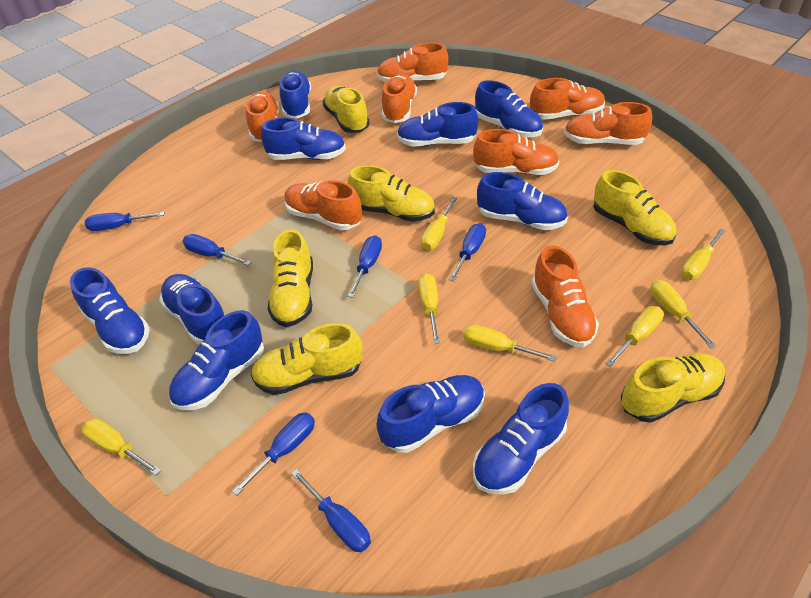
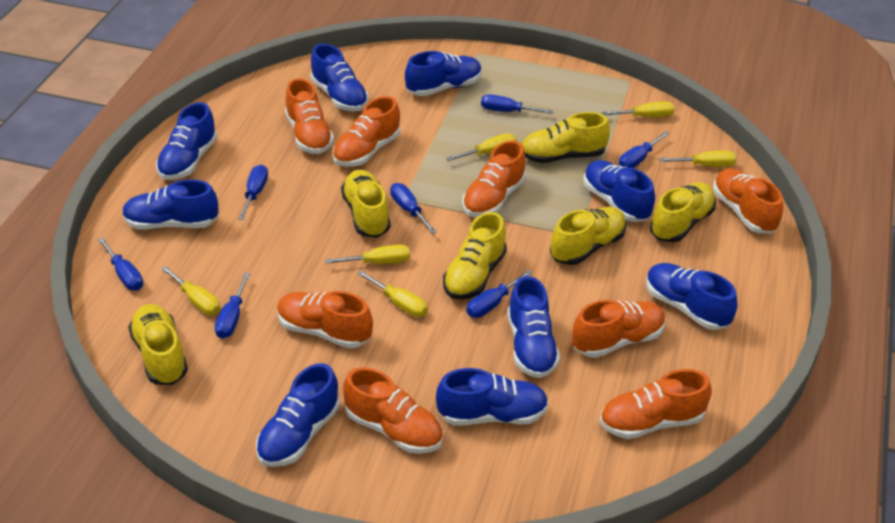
blue screwdriver: [85,212,165,231] [183,234,251,266] [232,412,315,495] [291,468,371,552] [348,235,382,298] [449,223,486,282] = 6 -> [98,237,143,290] [215,273,250,339] [238,165,268,220] [390,183,437,234] [467,270,533,318] [481,94,554,114] [619,131,670,168] = 7
blue shoe: [70,267,150,354] [159,274,225,345] [169,310,264,410] [261,117,346,160] [279,71,311,119] [377,375,485,453] [397,102,478,146] [473,383,569,495] [475,80,543,137] [477,172,568,230] = 10 -> [122,179,219,230] [156,102,217,180] [256,363,340,467] [311,44,369,111] [405,51,482,96] [436,368,549,425] [507,276,560,378] [583,160,655,222] [646,263,737,330] = 9
yellow screwdriver: [82,418,161,475] [418,273,440,344] [421,197,457,250] [463,325,557,362] [605,306,664,367] [650,280,716,349] [681,228,726,280] = 7 -> [161,266,220,315] [325,244,410,264] [357,271,428,317] [446,133,517,161] [601,101,674,118] [659,151,736,167] = 6

